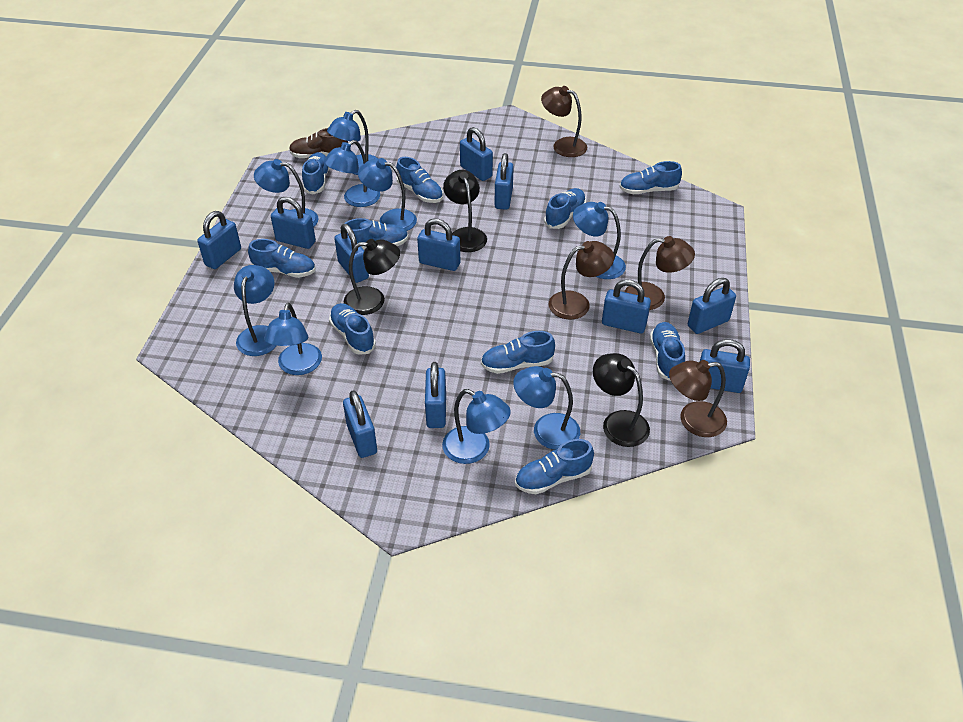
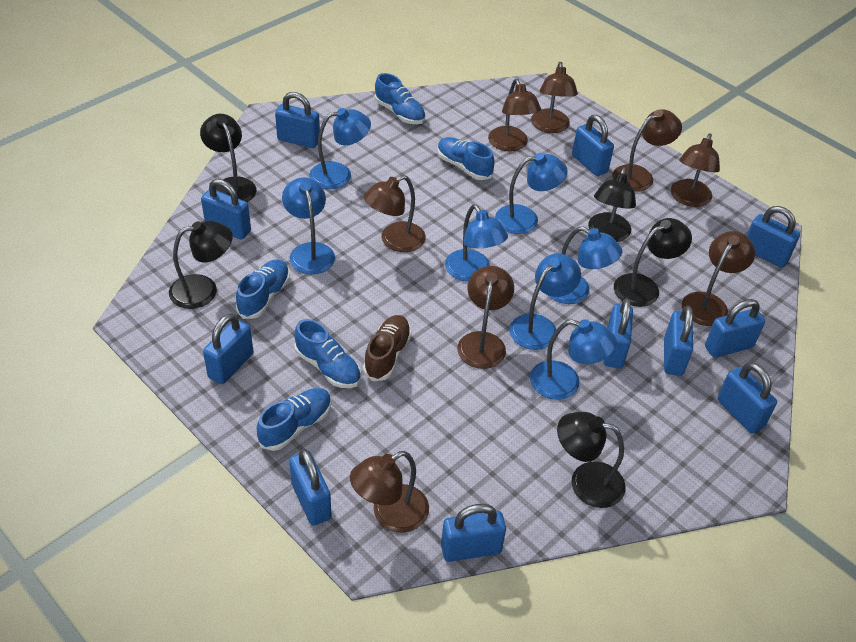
black lamp: [344,239,400,315] [443,170,487,252] [593,353,650,447] = 3 -> [169,221,233,309] [200,114,256,202] [557,412,626,508] [588,167,636,242] [614,218,692,307] = 5
blue lamp: [234,265,276,356] [254,159,319,227] [264,302,322,375] [324,140,380,207] [327,110,378,175] [358,158,417,231] [442,389,511,464] [513,366,580,450] [573,202,626,279] = 9 -> [282,177,335,275] [309,108,371,189] [445,204,508,282] [495,153,568,234] [510,253,581,350] [530,319,617,400] [549,227,622,304] = 7
blue shoe: [248,239,315,278] [302,152,330,195] [329,303,376,355] [344,218,409,249] [396,157,443,203] [481,331,555,374] [515,439,594,494] [544,188,586,229] [619,161,682,194] [650,322,685,381] = 10 -> [236,259,290,319] [257,388,332,451] [294,319,361,388] [374,73,426,124] [437,137,494,180] = 5
brown lamp: [541,86,587,157] [549,241,614,320] [624,236,695,310] [669,360,727,437] = 4 -> [350,451,429,533] [364,175,426,252] [457,266,514,369] [488,79,541,152] [531,62,578,133] [612,109,682,192] [671,133,720,207] [682,231,755,326] = 8

